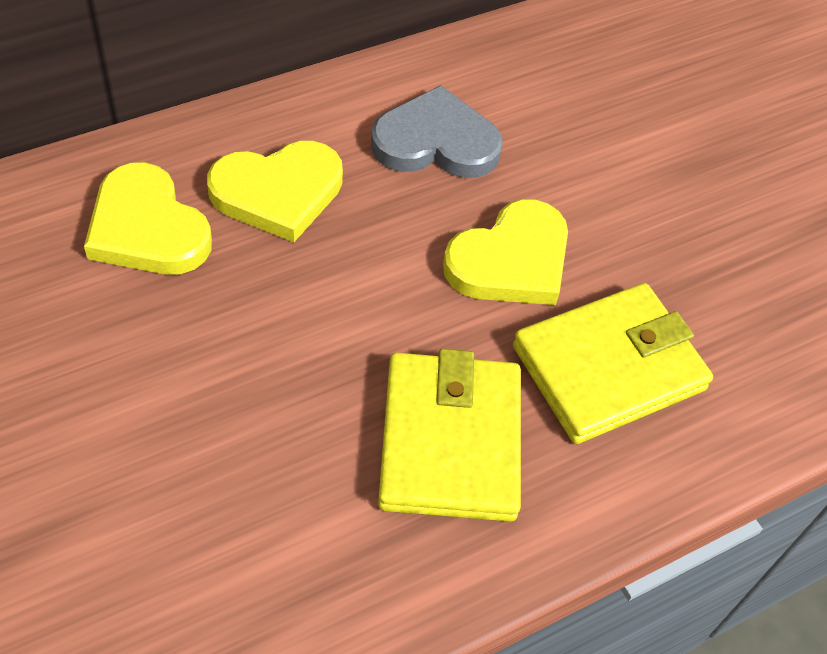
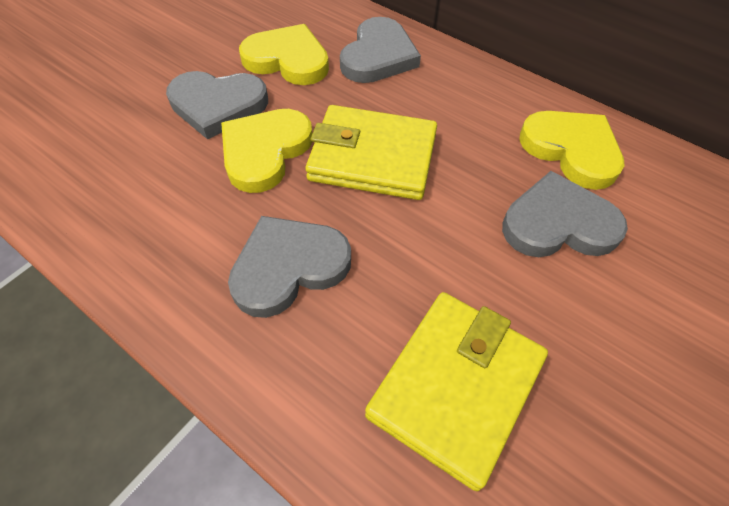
grey heart: [371,85,503,178] = 1 -> [166,71,268,139] [228,216,351,318] [340,17,421,83] [502,171,628,257] = 4

